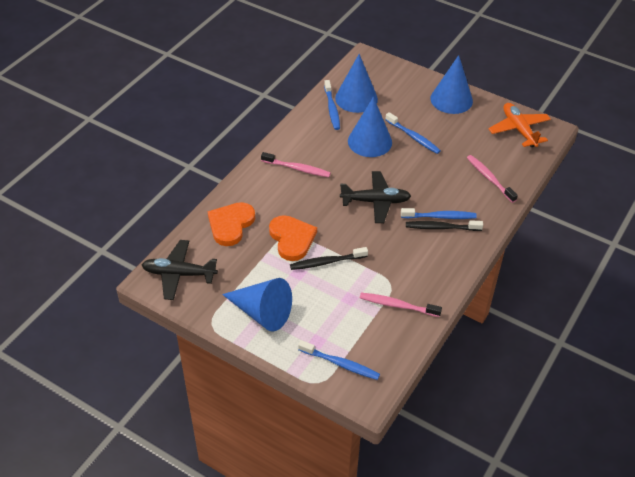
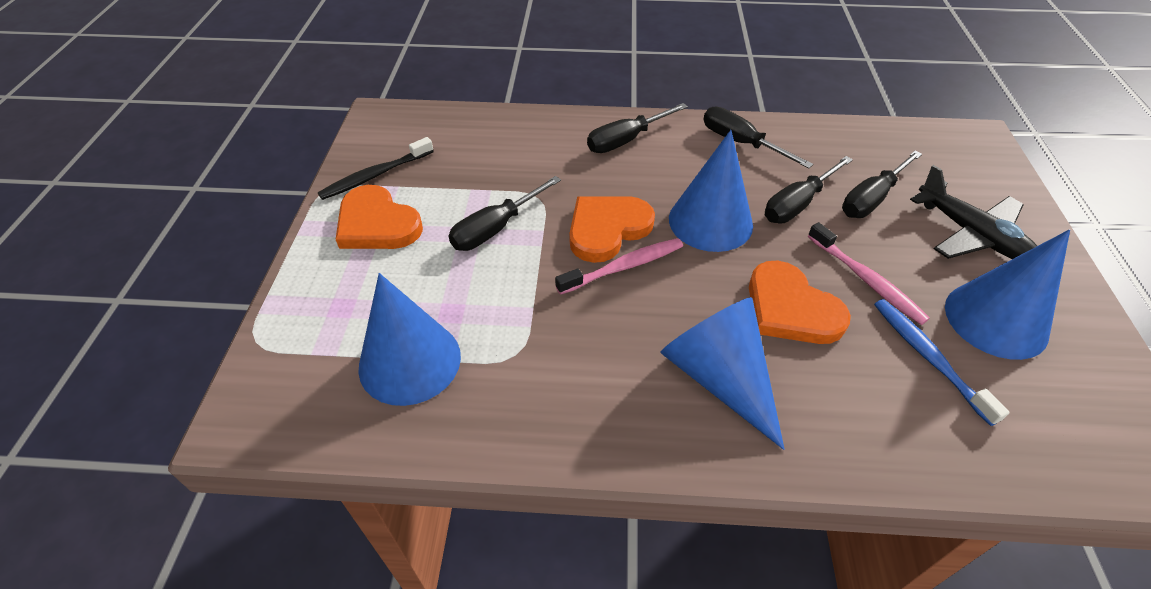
black plane: [142,240,218,300] [340,171,411,223] = 2 -> [910,165,1037,259] = 1
black screwdriver: none = 0 -> [449,176,561,251] [587,103,688,153] [703,106,813,168] [765,156,853,223] [842,151,922,218] = 5
black toothbrush: [290,247,368,270] [406,220,483,231] = 2 -> [318,137,434,200] = 1
blue toothbrush: [298,340,380,380] [324,80,340,130] [385,112,441,154] [401,208,477,219] = 4 -> [874,299,1010,426] = 1
orange heart: [208,202,255,246] [269,215,317,261] = 2 -> [335,185,423,249] [570,196,655,263] [749,261,851,344] = 3
orange plane: [488,103,551,147] = 1 -> none = 0
pink toothbrush: [261,152,331,177] [360,293,442,317] [467,155,518,203] = 3 -> [555,238,683,295] [808,222,930,325] = 2

